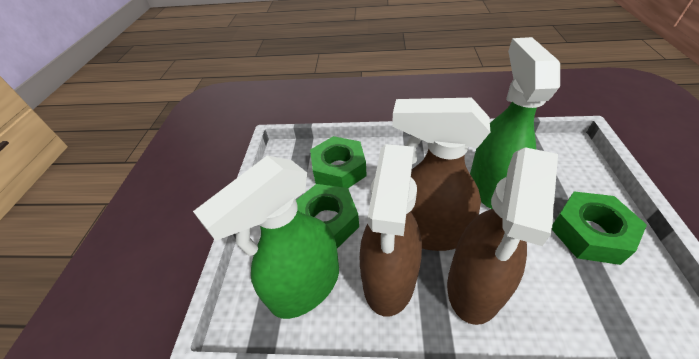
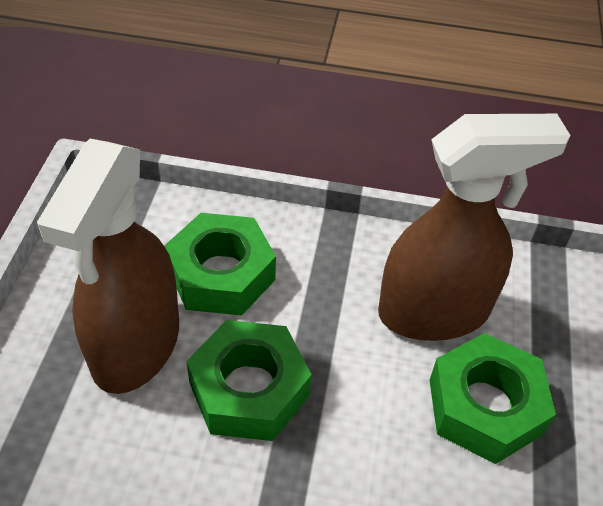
brown spray bottle: [360,144,422,317] [392,98,490,251] [447,147,558,325] = 3 -> [37,139,179,394] [378,114,570,341] = 2
green spray bottle: [193,155,339,319] [470,37,560,209] = 2 -> none = 0

